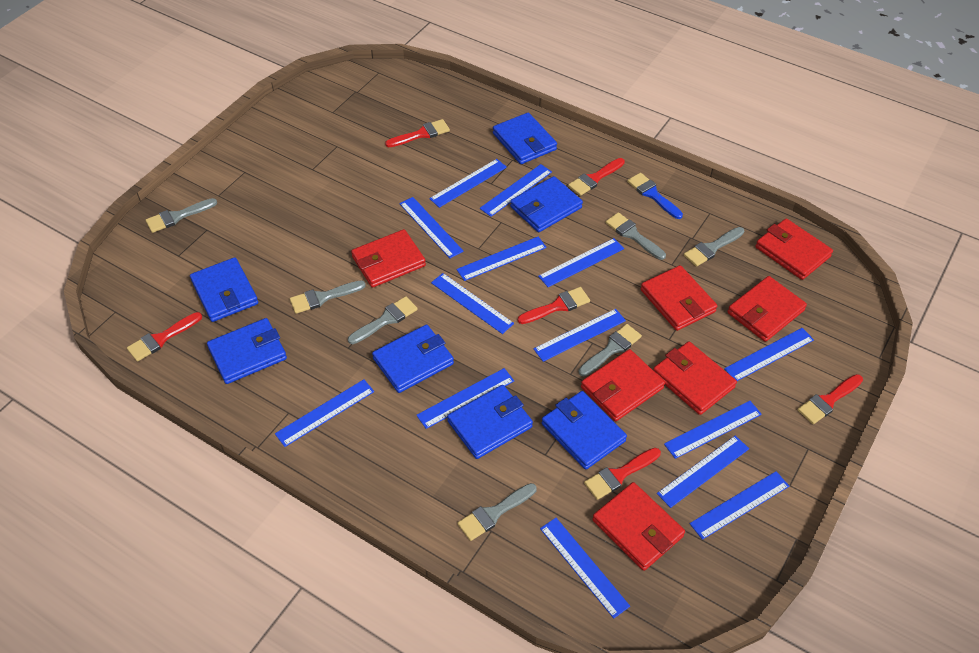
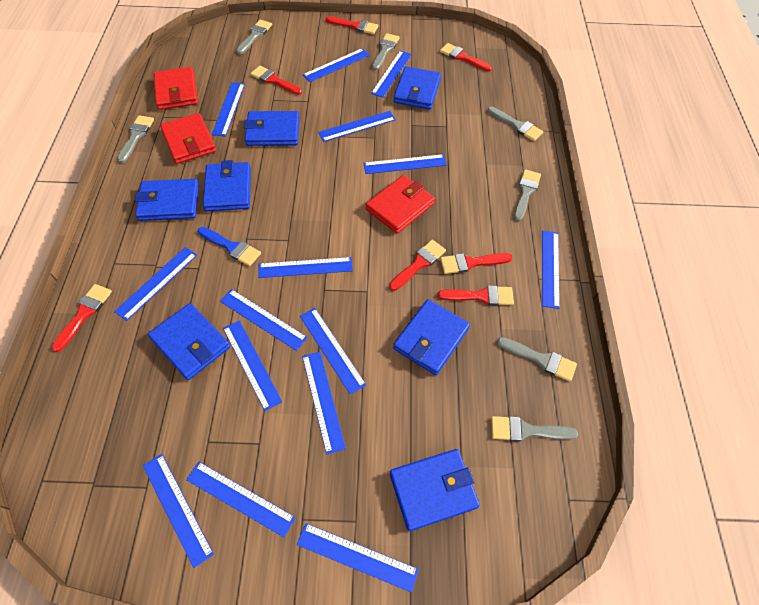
blue ruler: [275,379,374,447] [400,197,464,258] [416,368,514,429] [429,159,507,208] [431,273,514,334] [457,237,547,281] [480,164,552,217] [533,309,626,362] [538,238,624,287] [540,518,630,619] [657,435,749,508] [664,401,762,459] [690,471,789,540] [724,328,814,381] = 14 -> [114,247,197,321] [143,454,214,568] [186,462,296,537] [212,82,245,137] [220,289,308,351] [223,320,282,411] [258,257,353,278] [297,523,419,593] [300,308,366,395] [302,352,346,455] [303,48,370,82] [318,111,396,142] [363,154,447,174] [371,51,412,98] [542,231,560,309] = 15
red brush: [127,312,202,362] [385,119,450,147] [518,287,590,324] [568,158,625,196] [584,448,661,500] [798,374,863,424] = 6 -> [52,284,112,352] [251,66,302,95] [326,16,378,34] [389,240,446,291] [438,285,514,305] [440,43,492,71] [440,253,513,274] = 7
red wallet: [351,229,426,288] [581,349,665,421] [592,482,685,571] [641,265,717,331] [653,341,737,415] [727,276,807,342] [755,218,833,280] = 7 -> [154,67,198,110] [160,113,216,164] [366,175,435,234] = 3

